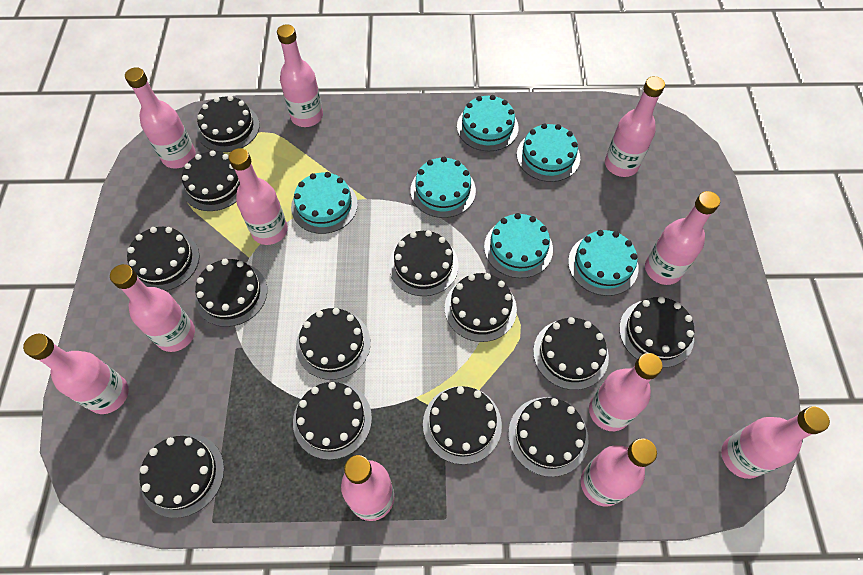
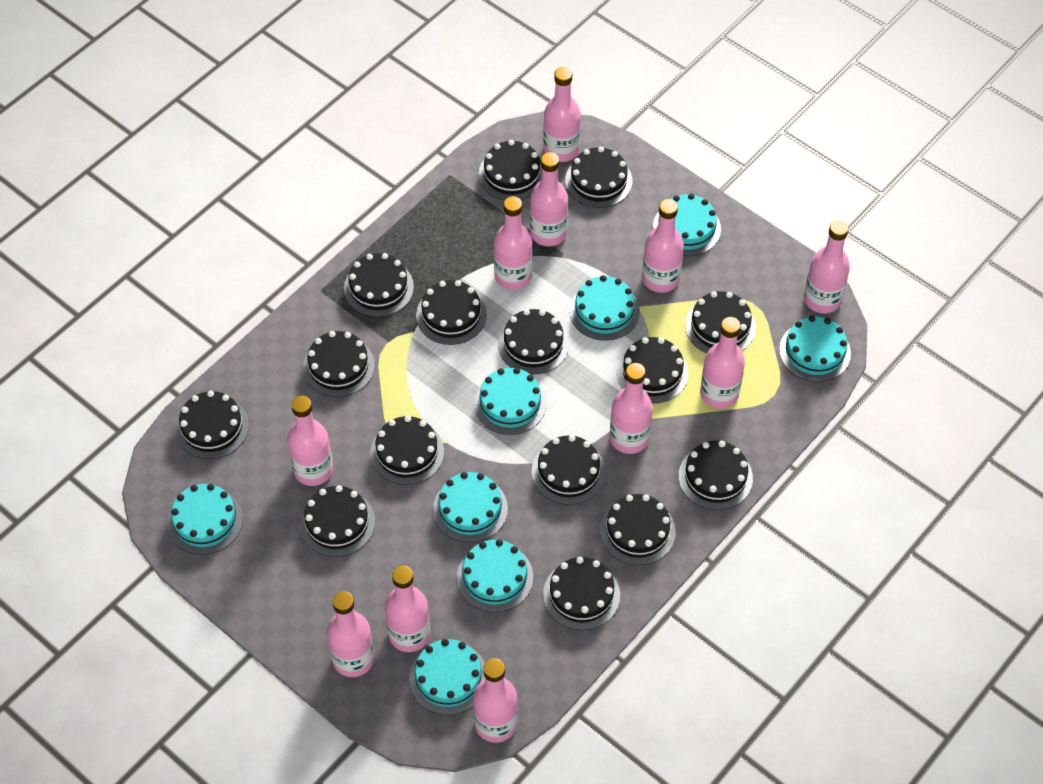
black cake: [127,227,200,291] [139,434,224,518] [182,150,240,211] [195,259,267,327] [197,96,260,152] [293,382,372,460] [296,308,371,380] [389,230,459,296] [423,386,502,465] [445,273,517,342] [508,397,588,477] [533,317,609,390] [619,297,694,368] = 13 -> [175,391,249,459] [300,485,375,557] [303,331,375,397] [344,253,414,317] [370,415,444,485] [416,280,487,345] [478,140,542,200] [498,309,569,374] [532,435,606,505] [543,557,620,630] [565,146,632,208] [600,494,676,565] [617,337,689,403] [679,441,753,510] [685,291,756,353] = 15
turquoise cake: [291,172,358,234] [410,157,476,218] [457,95,519,151] [484,213,553,278] [517,123,580,182] [568,230,639,296] = 6 -> [167,484,243,555] [409,639,485,715] [433,472,508,543] [457,539,533,612] [474,368,547,435] [569,275,640,341] [653,194,721,256] [779,316,851,382] = 8

